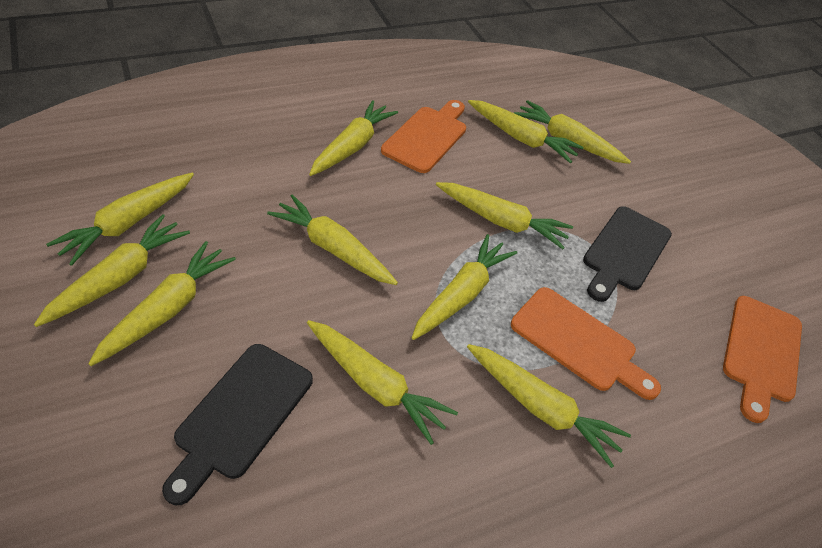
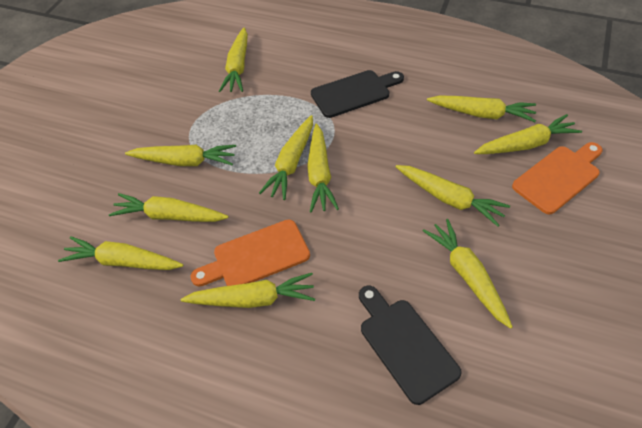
orange cutting board: [381,100,466,173] [511,287,661,400] [723,296,802,423] = 3 -> [191,219,310,287] [512,142,602,214] = 2

